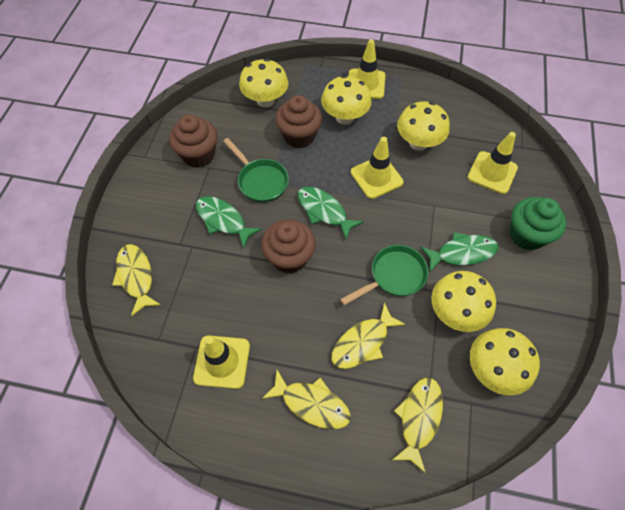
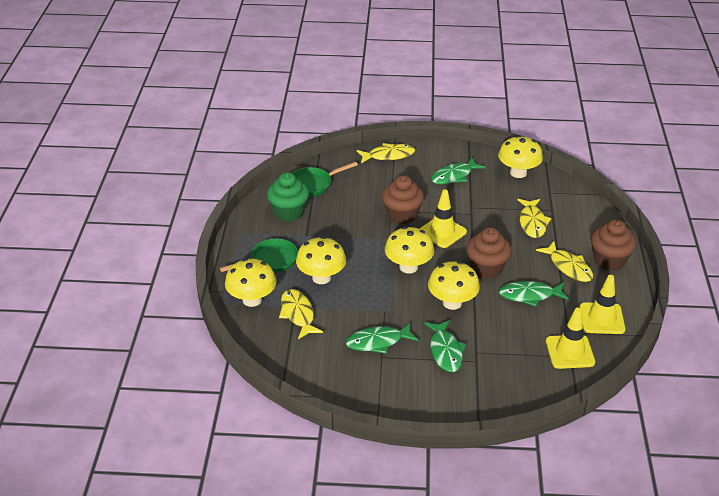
green fish: [196,196,262,249] [298,187,364,240] [420,232,498,272] = 3 -> [346,323,418,354] [424,320,466,372] [431,157,486,184] [499,281,569,307] = 4
yellow traffic cone: [193,335,250,389] [349,39,385,99] [351,137,403,199] [468,132,518,194] = 4 -> [419,189,467,248] [546,307,595,369] [580,275,625,334] = 3

